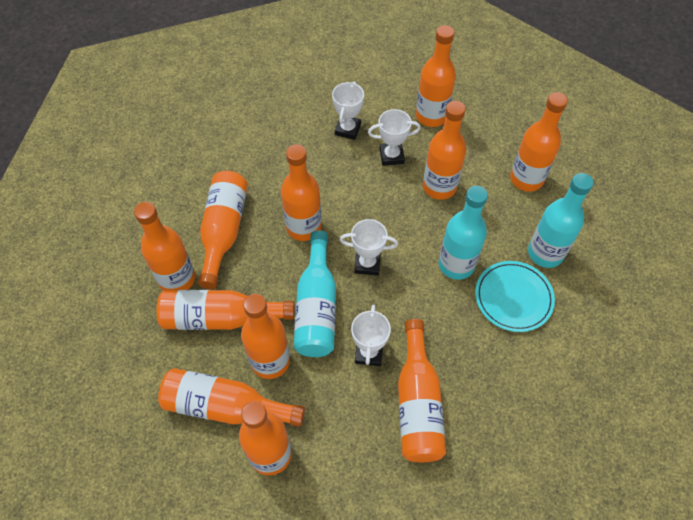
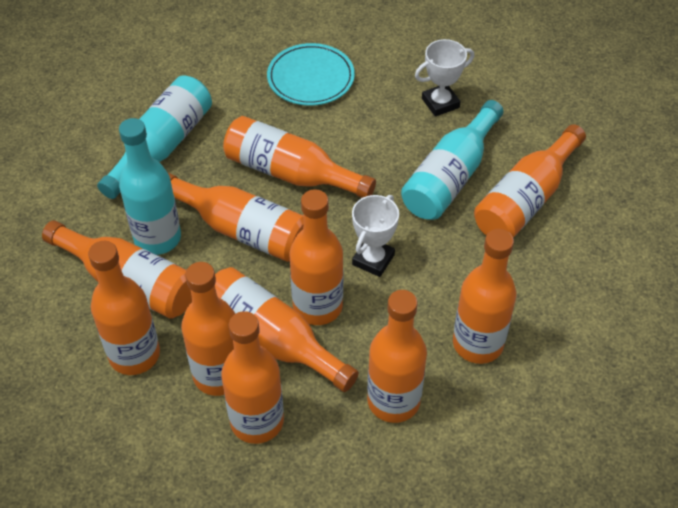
white trophy: [332,81,364,140] [340,219,398,275] [351,305,391,366] [368,109,421,166] = 4 -> [352,195,399,277] [415,39,474,117] = 2

